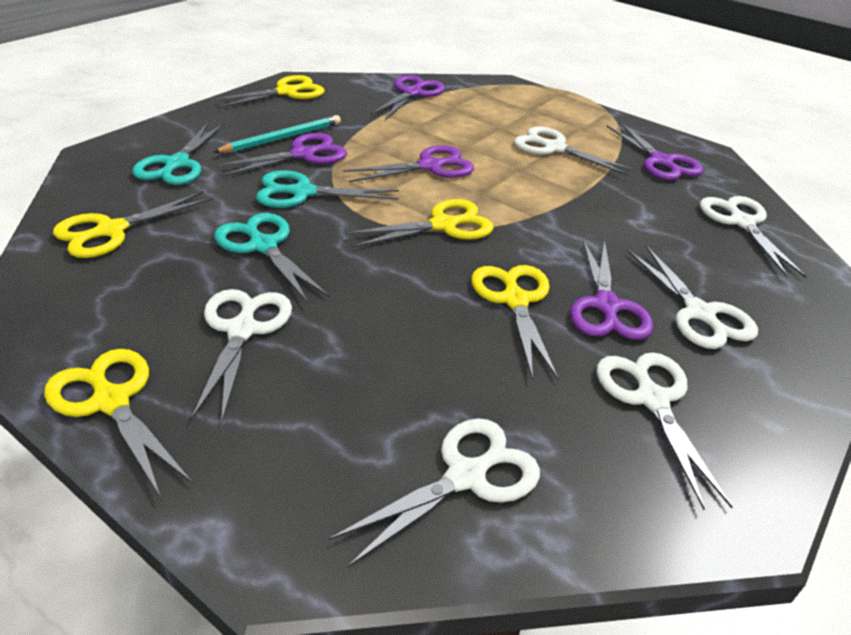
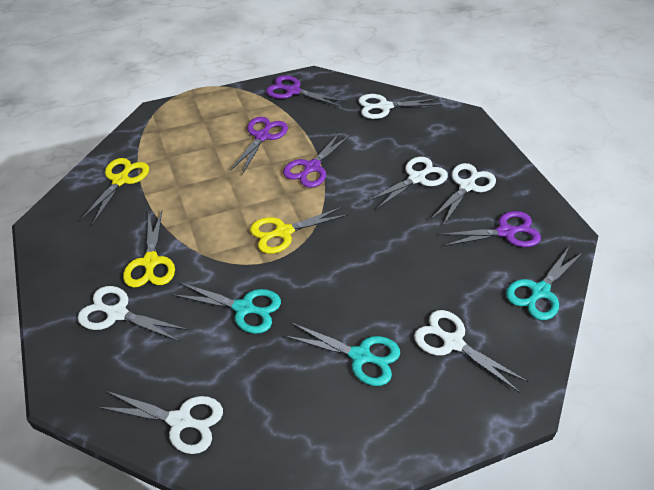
purple scissors: [214,133,347,177] [343,145,474,182] [370,75,445,120] [570,239,653,340] [606,122,703,180] = 5 -> [230,117,288,174] [266,75,345,107] [283,132,350,188] [439,211,541,247] = 4
turquoise pencil: [214,115,341,153] = 1 -> none = 0
yellow scissors: [44,349,192,498] [53,191,213,258] [210,75,325,108] [345,199,494,248] [471,265,558,379] = 5 -> [80,158,149,225] [123,211,175,288] [250,207,348,254] = 3

